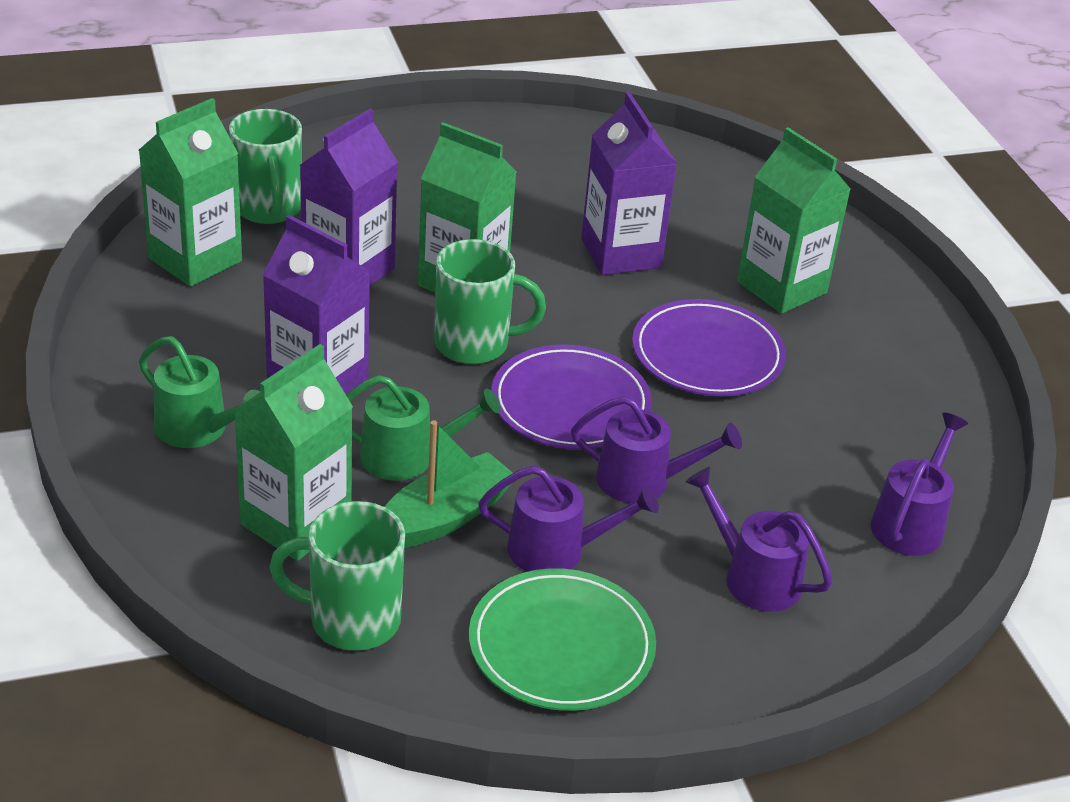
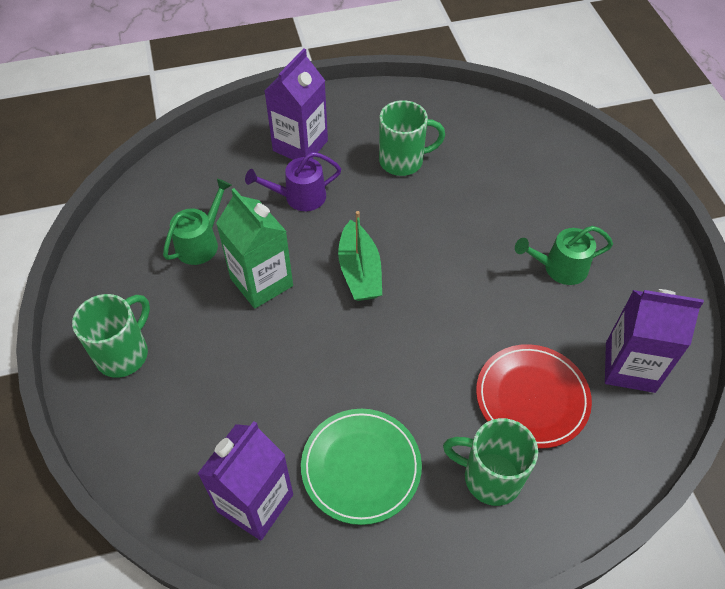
green carton: [139,98,242,287] [234,344,353,561] [418,122,517,293] [737,127,851,314] = 4 -> [216,188,293,309] = 1
purple plate: [491,345,652,450] [632,299,786,396] = 2 -> none = 0
purple watering can: [478,465,659,572] [571,396,742,503] [685,467,833,612] [871,412,968,556] = 4 -> [245,152,341,211] = 1
red plate: none = 0 -> [476,344,592,449] = 1

